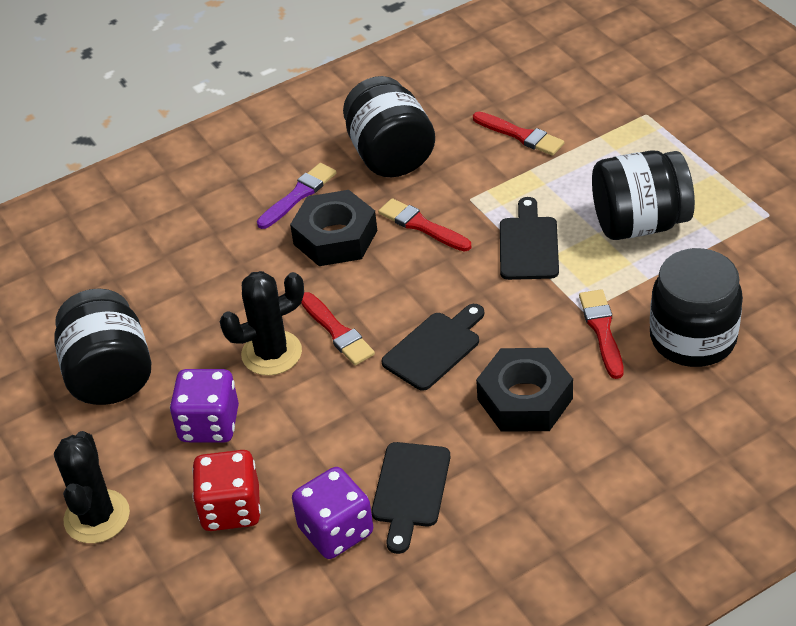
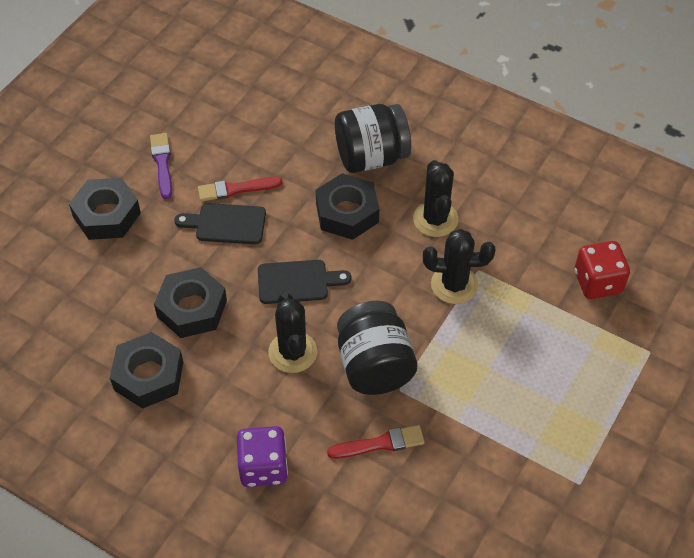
black cactus: [54,431,130,543] [220,271,304,376] = 2 -> [268,292,317,373] [413,160,458,237] [423,229,495,304] = 3
black cutting board: [372,442,450,554] [382,304,484,391] [500,197,559,280] = 3 -> [175,203,266,244] [258,260,351,304] = 2
black jar: [54,288,151,405] [343,76,435,177] [592,150,695,240] [650,248,743,367] = 4 -> [335,104,411,173] [337,301,417,395] = 2
black nut: [290,190,377,266] [476,348,573,432] = 2 -> [69,178,141,240] [110,332,183,409] [154,267,227,338] [316,173,379,240] = 4
purple dice: [170,369,239,443] [292,467,373,559] = 2 -> [237,426,288,487] = 1
red brush: [301,292,375,365] [378,198,471,252] [473,112,564,156] [579,289,624,379] = 4 -> [198,177,282,201] [327,425,425,459] = 2

